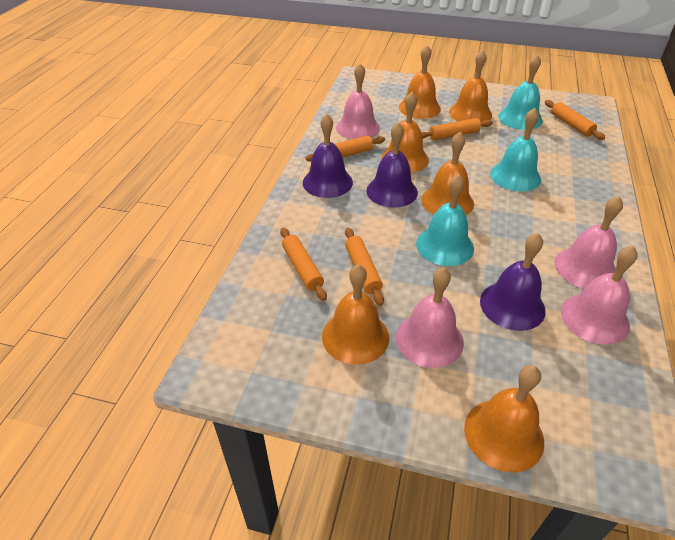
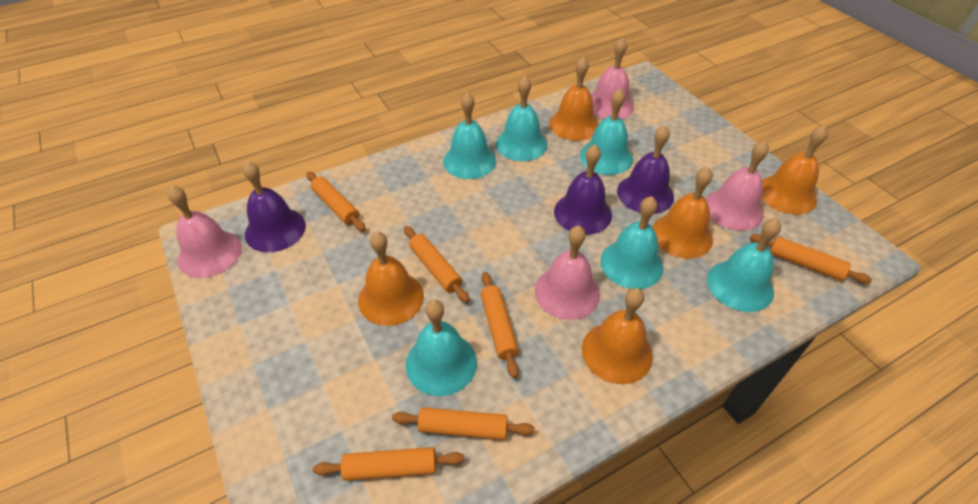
orange bell: [322,264,389,365] [381,92,429,173] [399,45,441,119] [421,132,474,215] [449,50,492,122] [464,365,544,473] = 6 -> [358,231,424,326] [549,57,599,141] [582,288,653,384] [652,167,713,258] [762,125,828,214] = 5
orange rolling pin: [280,228,327,301] [305,136,385,162] [345,228,384,306] [421,118,493,140] [545,100,605,140] = 5 -> [306,172,366,231] [313,447,464,481] [392,407,535,440] [404,226,469,303] [481,272,519,378] [750,234,872,284] = 6
turquoise bell: [416,174,474,266] [490,108,541,191] [498,54,543,130] = 3 -> [406,300,477,396] [443,92,496,179] [496,76,547,161] [580,88,633,175] [600,196,664,289] [707,218,781,312] = 6

